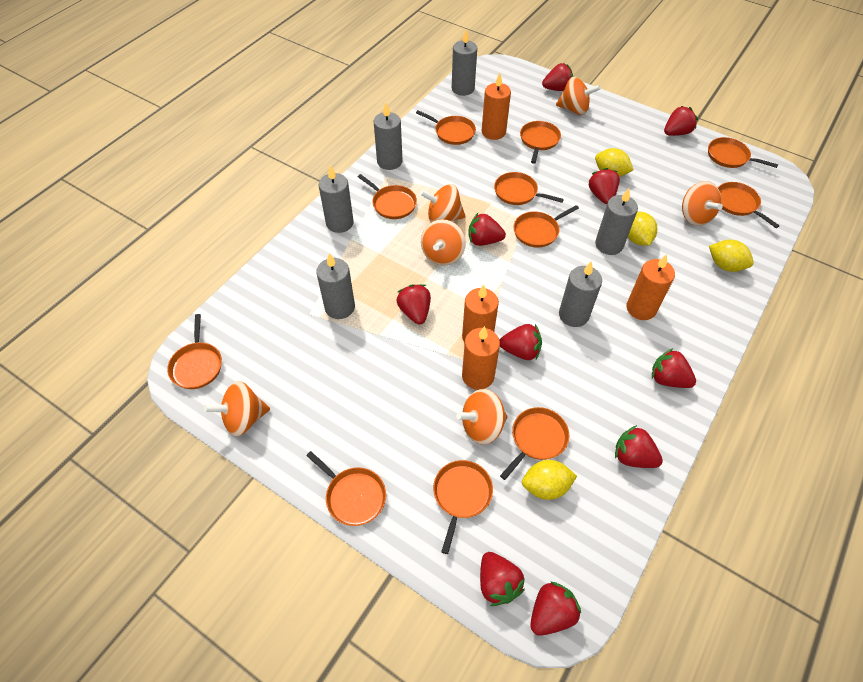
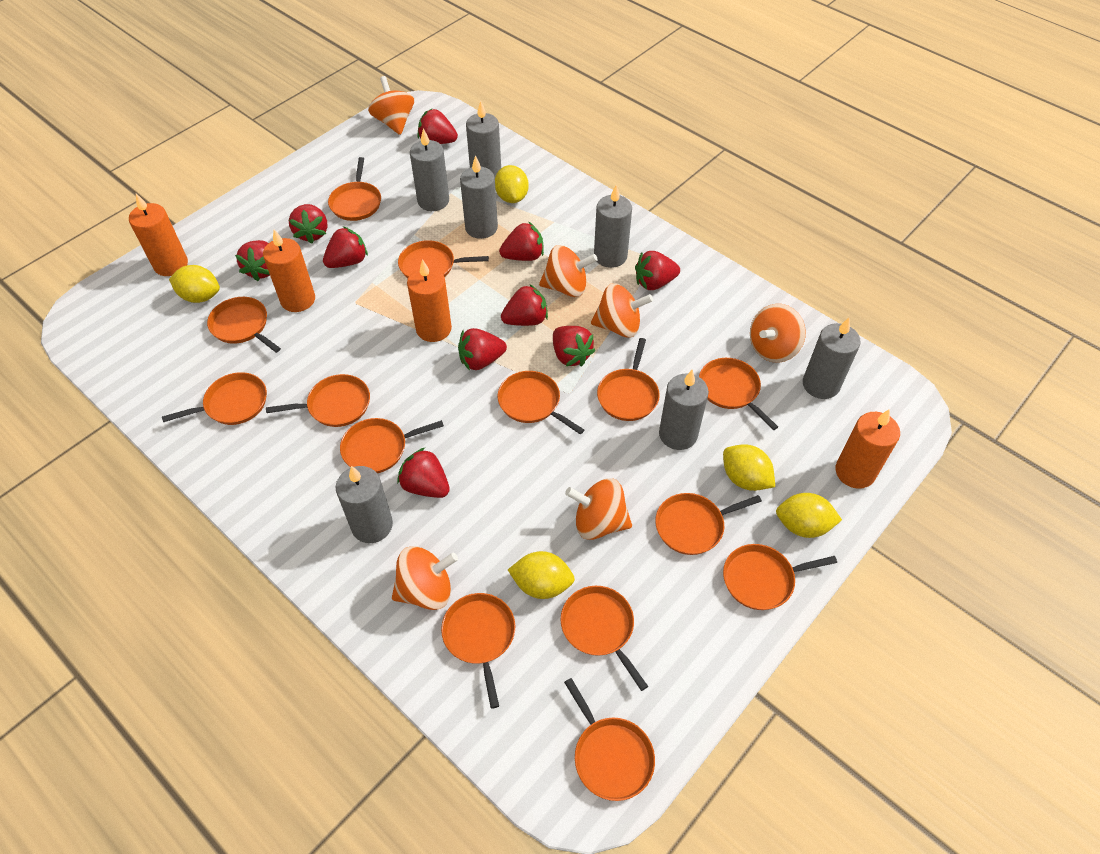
grey candle: [316,253,355,319] [319,165,354,233] [374,103,403,170] [452,30,477,96] [559,261,602,327] [595,188,638,255] = 6 -> [336,466,393,543] [410,128,449,211] [460,155,498,239] [466,101,501,177] [594,185,632,268] [659,370,709,450] [803,318,860,399] = 7
orange pan: [167,314,222,389] [306,451,386,526] [358,174,417,219] [416,110,476,145] [433,460,493,554] [494,172,564,205] [500,407,569,480] [514,205,579,248] [520,121,561,164] [708,137,778,168] [718,182,780,228] = 11 -> [162,372,267,425] [207,297,281,353] [266,374,370,427] [328,157,381,221] [340,418,444,473] [398,240,489,278] [441,593,515,709] [498,371,584,435] [561,586,648,691] [564,678,655,801] [597,338,660,421] [655,493,762,555] [699,358,778,430] [723,544,837,610] = 14
yellow lemon: [522,460,577,500] [595,148,633,177] [628,212,657,245] [709,240,754,272] = 4 -> [169,265,220,303] [495,165,529,203] [508,551,575,599] [723,444,775,491] [776,493,842,538] = 5

